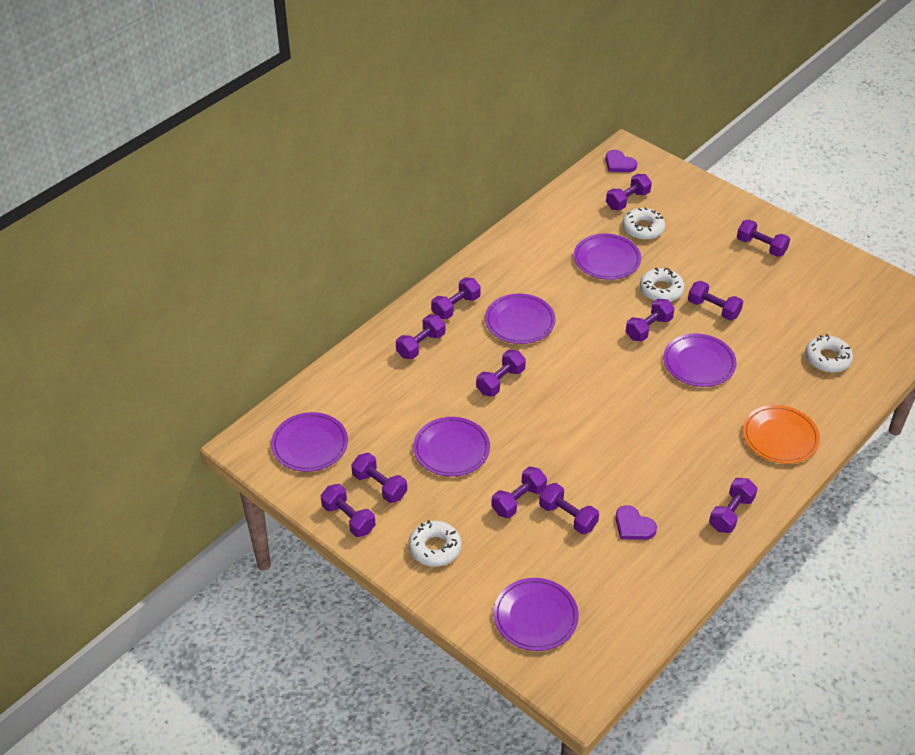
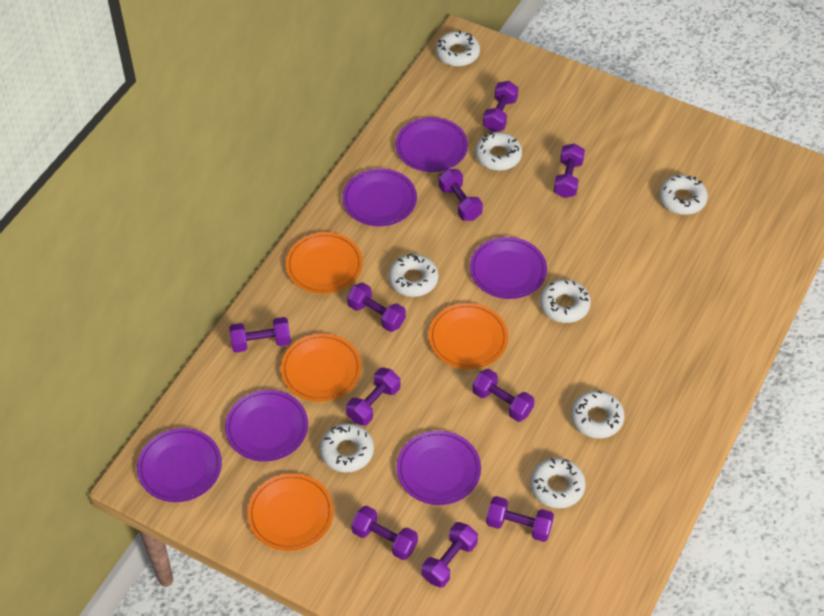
orange plate: [743,405,820,464] = 1 -> [247,473,334,551] [281,334,362,402] [286,232,363,294] [429,303,508,369] = 4
purple dumbbell: [321,484,376,537] [351,453,407,503] [396,315,445,359] [431,277,481,319] [476,350,526,396] [491,467,547,518] [539,483,599,534] [606,174,652,210] [626,299,675,342] [688,281,743,321] [709,478,757,533] [737,219,790,257] = 12 -> [229,317,291,353] [346,367,400,426] [347,283,406,332] [351,506,418,560] [422,522,478,588] [439,169,483,221] [473,369,535,422] [483,81,519,132] [486,496,554,542] [554,143,585,198] = 10
purple heart: [605,150,637,172] [615,505,657,540] = 2 -> none = 0
white donut: [408,520,461,567] [622,208,665,240] [640,268,685,302] [805,334,853,373] = 4 -> [320,423,374,472] [388,254,438,297] [436,30,480,66] [475,132,522,171] [530,458,586,508] [540,279,591,323] [571,390,625,438] [659,175,708,215] = 8

